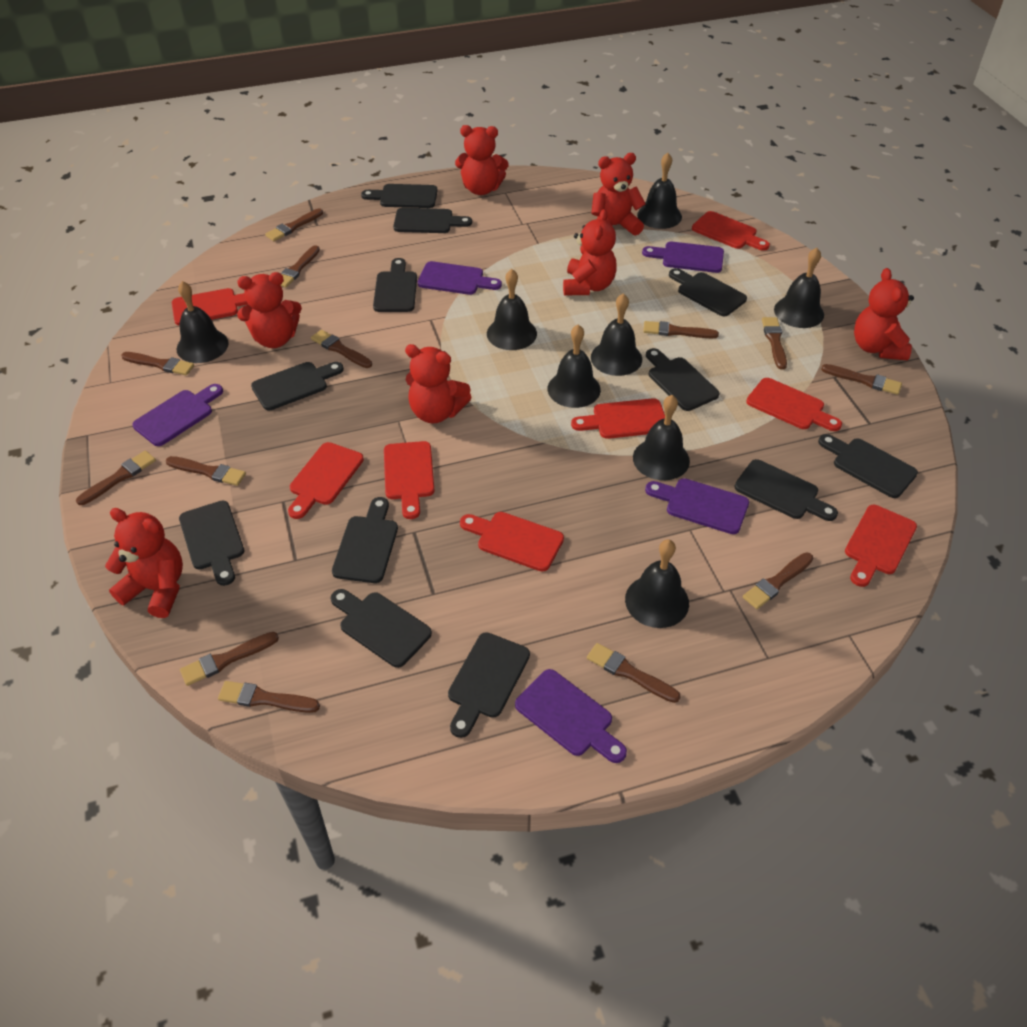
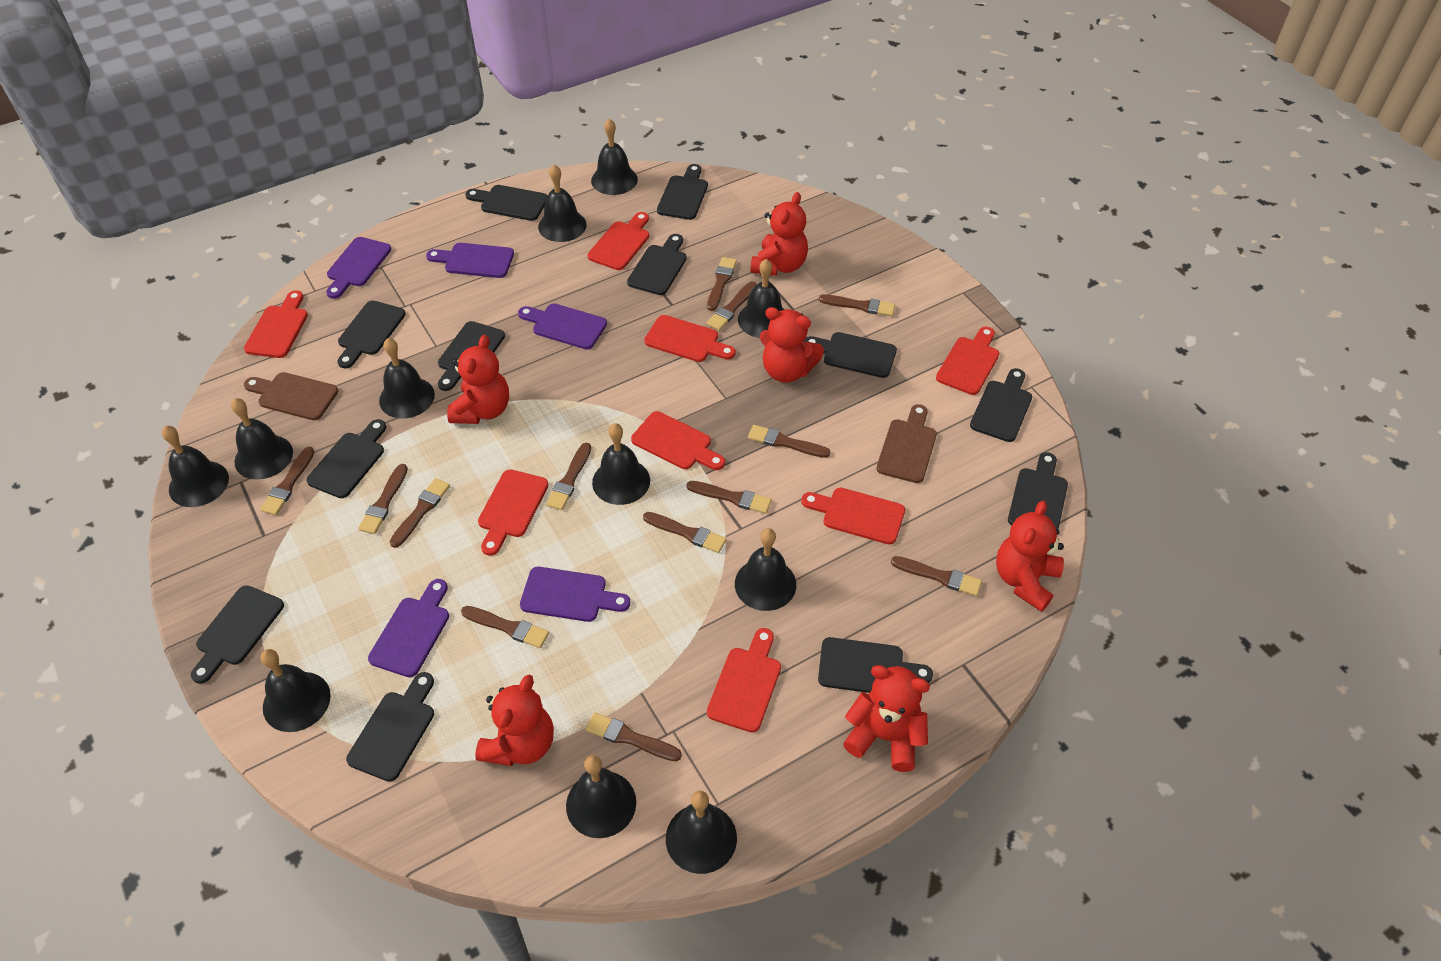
black bell: [177,281,229,363] [487,269,537,350] [548,324,601,408] [591,293,642,376] [625,539,689,628] [633,395,690,480] [637,153,682,229] [774,248,824,328] = 8 -> [162,426,229,507] [231,398,293,480] [261,649,331,732] [379,338,435,419] [538,165,587,242] [566,755,636,838] [591,119,638,195] [592,423,650,505] [666,791,737,874] [735,528,796,611] [738,259,785,338] = 11
brown cutting board: none = 0 -> [244,372,338,420] [877,404,937,483] = 2
red teddy bear: [105,508,183,618] [237,272,302,348] [405,344,472,423] [455,125,509,195] [563,209,617,295] [591,153,646,236] [854,268,914,361] = 7 -> [447,335,509,424] [475,675,554,766] [751,192,808,276] [760,307,824,383] [843,665,930,772] [996,501,1064,612] = 6

